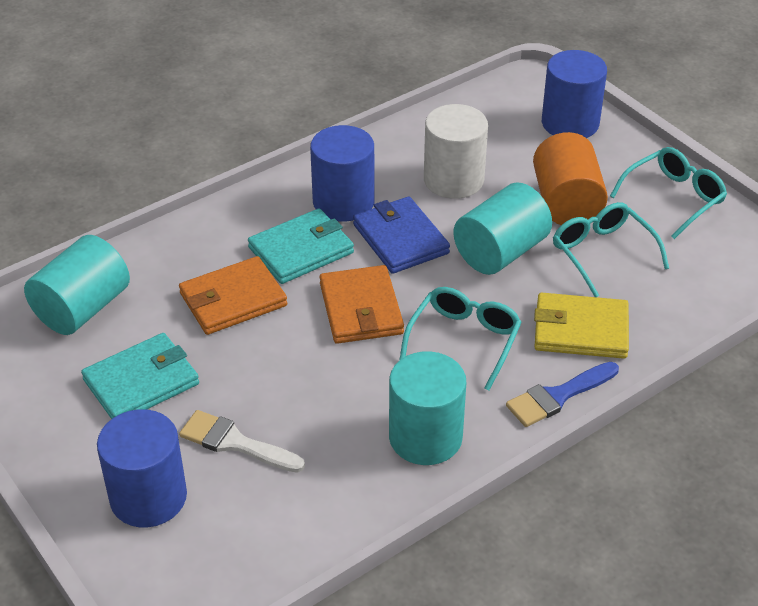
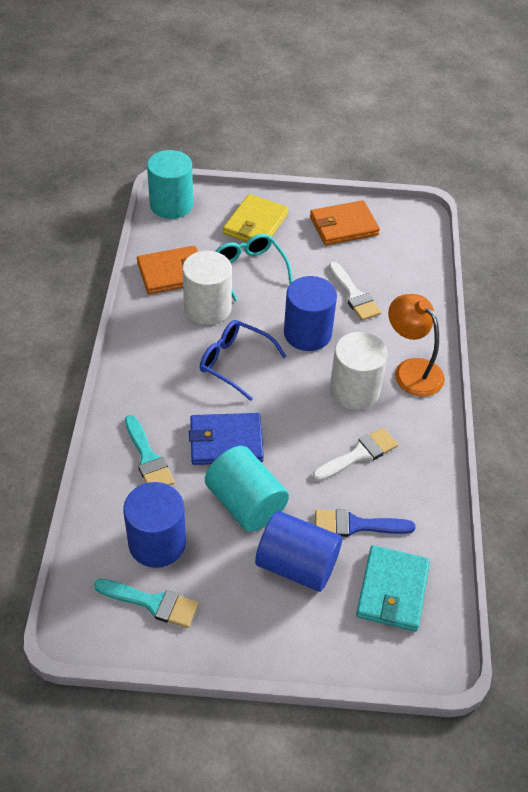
blue glasses: none = 0 -> [200,320,286,401] = 1
orange cylinder: [533,132,608,225] = 1 -> none = 0
orange lamp: none = 0 -> [388,294,445,397] = 1
turquoise brush: none = 0 -> [94,579,199,628] [125,415,175,485] = 2
turquoise cylinder: [24,235,130,335] [389,351,466,465] [453,183,552,275] = 3 -> [147,150,193,219] [205,446,289,532] = 2
turquoise glasses: [399,287,522,391] [553,202,669,297] [610,147,727,239] = 3 -> [215,234,293,301] = 1
turquoise wallet: [81,333,199,419] [248,208,354,284] = 2 -> [356,545,430,631] = 1
white brush: [179,410,305,473] = 1 -> [312,428,398,481] [329,262,381,321] = 2
white cylinder: [424,104,488,199] = 1 -> [182,251,232,325] [330,332,388,410] = 2

